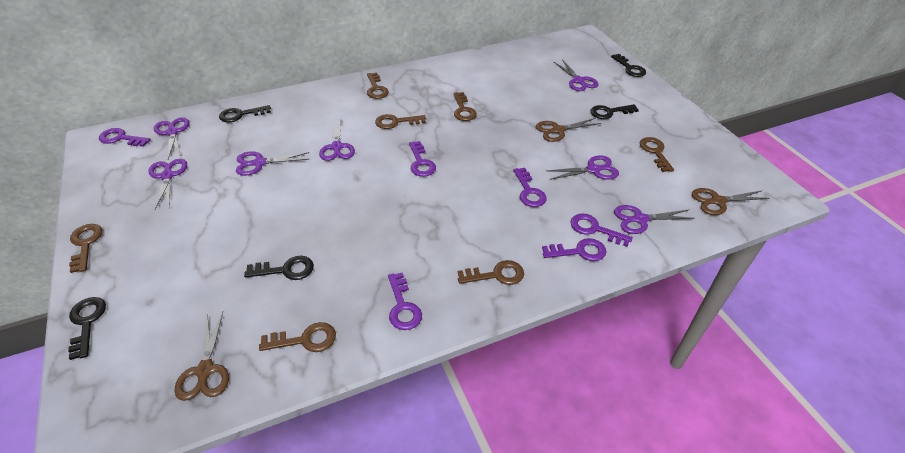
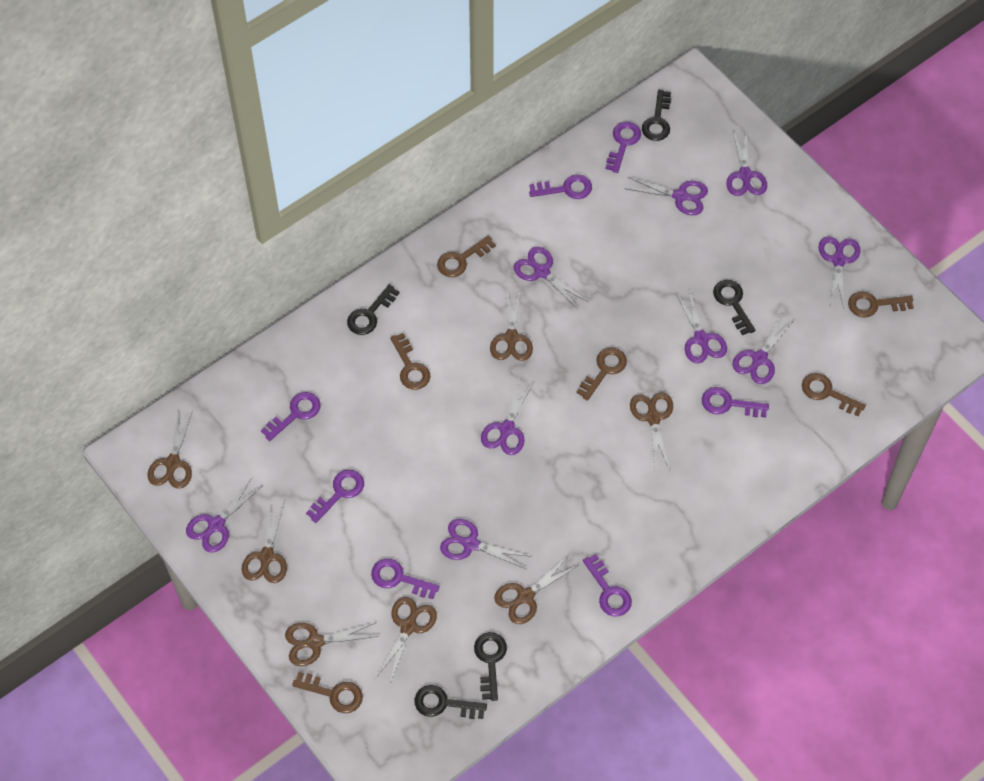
brown key: [69,224,102,273] [259,322,336,352] [367,72,389,99] [375,114,426,129] [453,92,477,121] [458,260,524,285] [640,137,674,172] = 7 -> [292,672,363,713] [390,333,430,390] [437,235,496,277] [577,347,627,401] [802,373,866,417] [848,291,914,318] = 6
brown scissors: [174,312,229,401] [536,118,601,142] [692,188,770,215] = 3 -> [147,409,193,489] [242,501,287,583] [285,623,379,666] [376,597,437,684] [490,287,533,361] [494,555,579,624] [630,392,673,468] = 7
purple key: [99,128,151,147] [388,273,422,330] [409,141,436,177] [513,168,547,207] [542,238,606,261] [570,213,633,247] = 6 -> [261,392,321,441] [306,470,364,523] [371,559,440,599] [529,174,592,199] [583,554,632,616] [606,122,641,173] [702,387,769,417] = 7
purple scissors: [148,159,187,209] [154,117,189,159] [236,152,309,176] [319,119,355,161] [547,155,619,180] [554,60,599,91] [614,205,695,234] = 7 -> [186,478,263,553] [440,519,532,569] [481,379,534,455] [513,247,588,310] [624,177,708,215] [675,290,727,364] [726,130,767,196] [732,312,795,384] [819,236,860,309] = 9

